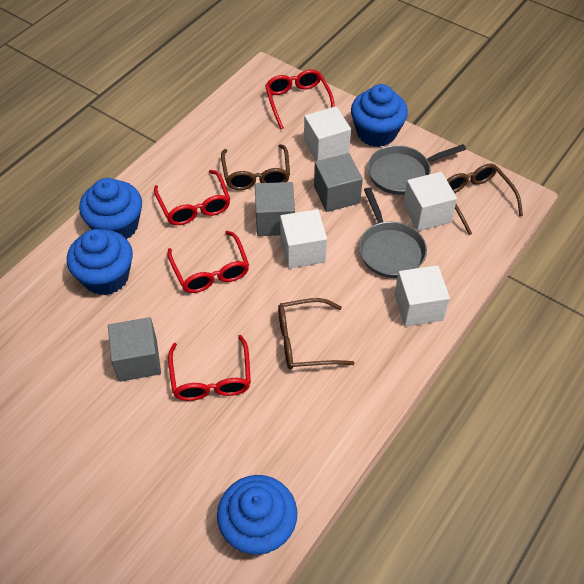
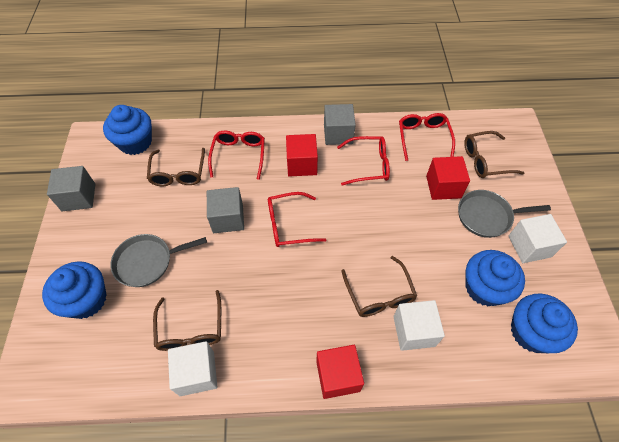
brown glasses: [221,144,290,190] [278,298,355,370] [447,163,523,235] = 3 -> [147,148,205,186] [153,290,221,351] [342,256,417,317] [464,131,524,178] = 4
red cube: none = 0 -> [286,134,318,176] [316,345,364,399] [426,156,470,200] = 3
white cube: [280,209,327,269] [304,106,351,161] [394,265,450,327] [403,172,457,231] = 4 -> [168,341,217,396] [393,300,445,351] [508,214,567,263] = 3

